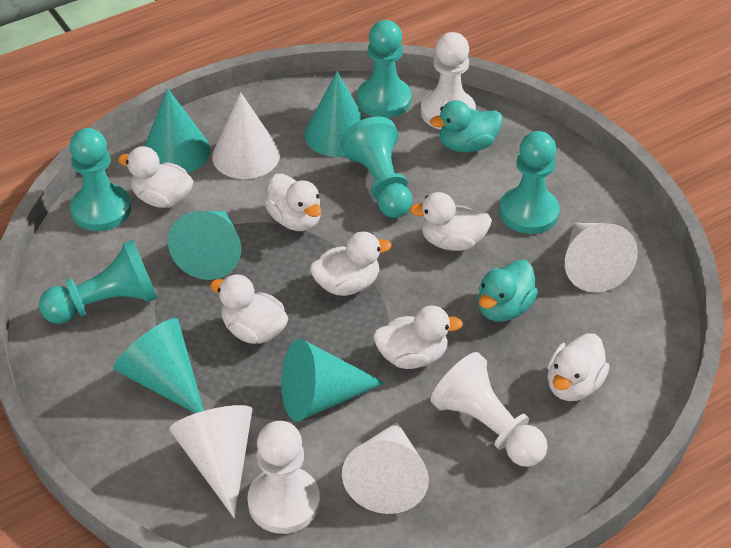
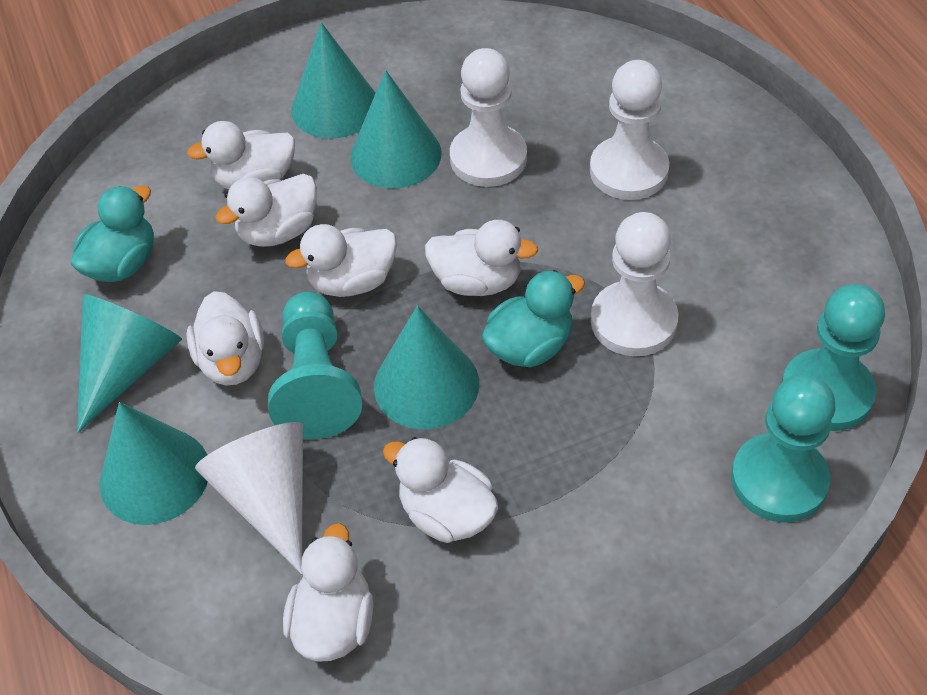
turquoise pawn: [39,240,158,324] [69,128,131,231] [341,117,412,218] [357,20,412,118] [499,131,560,234] = 5 -> [268,292,362,439] [731,374,835,523] [782,284,885,431] = 3
white cone: [169,405,252,518] [212,92,280,179] [342,422,429,514] [565,223,638,292] = 4 -> [195,422,303,574] = 1

